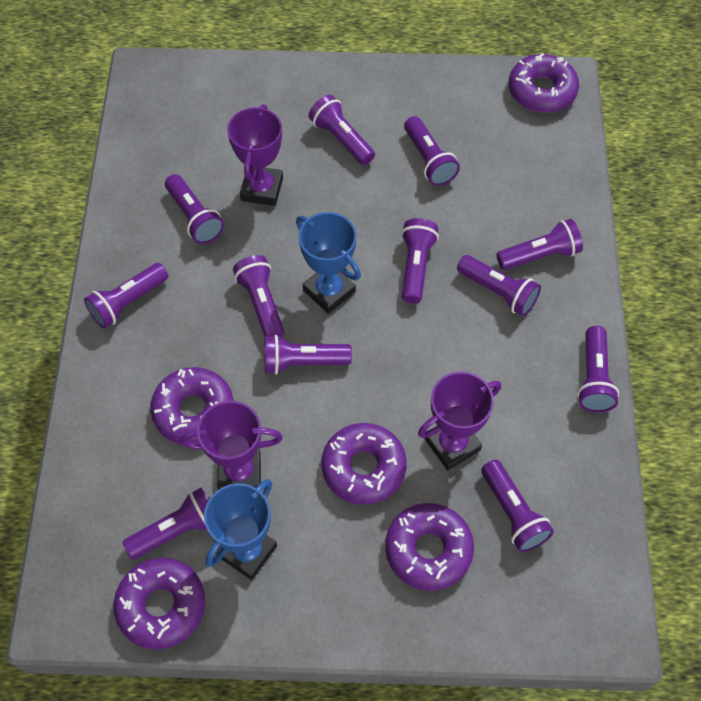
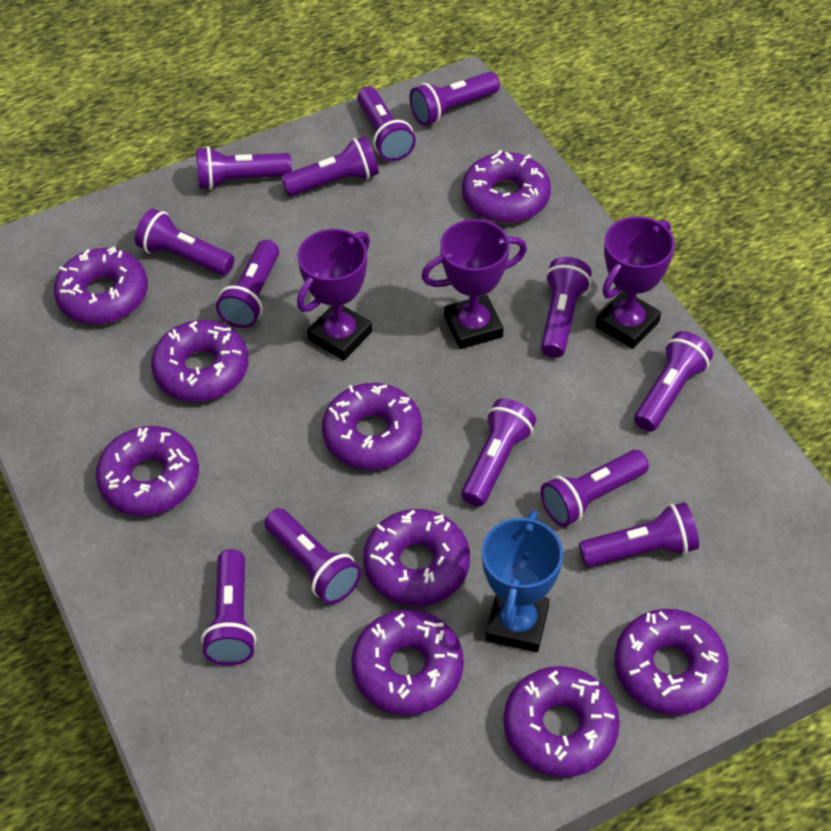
blue trophy: [204,479,277,580] [296,212,361,314] = 2 -> [482,510,563,652] = 1
purple donut: [114,558,206,650] [150,367,234,444] [321,423,407,505] [385,503,474,591] [509,53,579,113] = 5 -> [54,247,148,325] [96,426,199,516] [151,320,249,402] [322,383,422,470] [351,609,464,715] [363,509,470,606] [462,150,551,223] [503,666,620,777] [615,609,729,715] = 9
purple flashlight: [84,263,168,329] [122,488,209,560] [165,174,224,244] [233,255,284,337] [264,335,352,375] [308,95,375,165] [401,218,439,303] [404,116,460,186] [457,255,541,316] [481,460,554,552] [497,219,583,270] [577,326,619,412] = 12 -> [135,209,234,275] [196,146,292,190] [201,549,256,665] [216,240,279,328] [264,508,361,604] [281,136,379,196] [357,87,416,161] [410,72,500,126] [461,398,536,506] [540,450,649,527] [541,257,592,358] [579,502,699,568] [634,331,713,431] = 13

